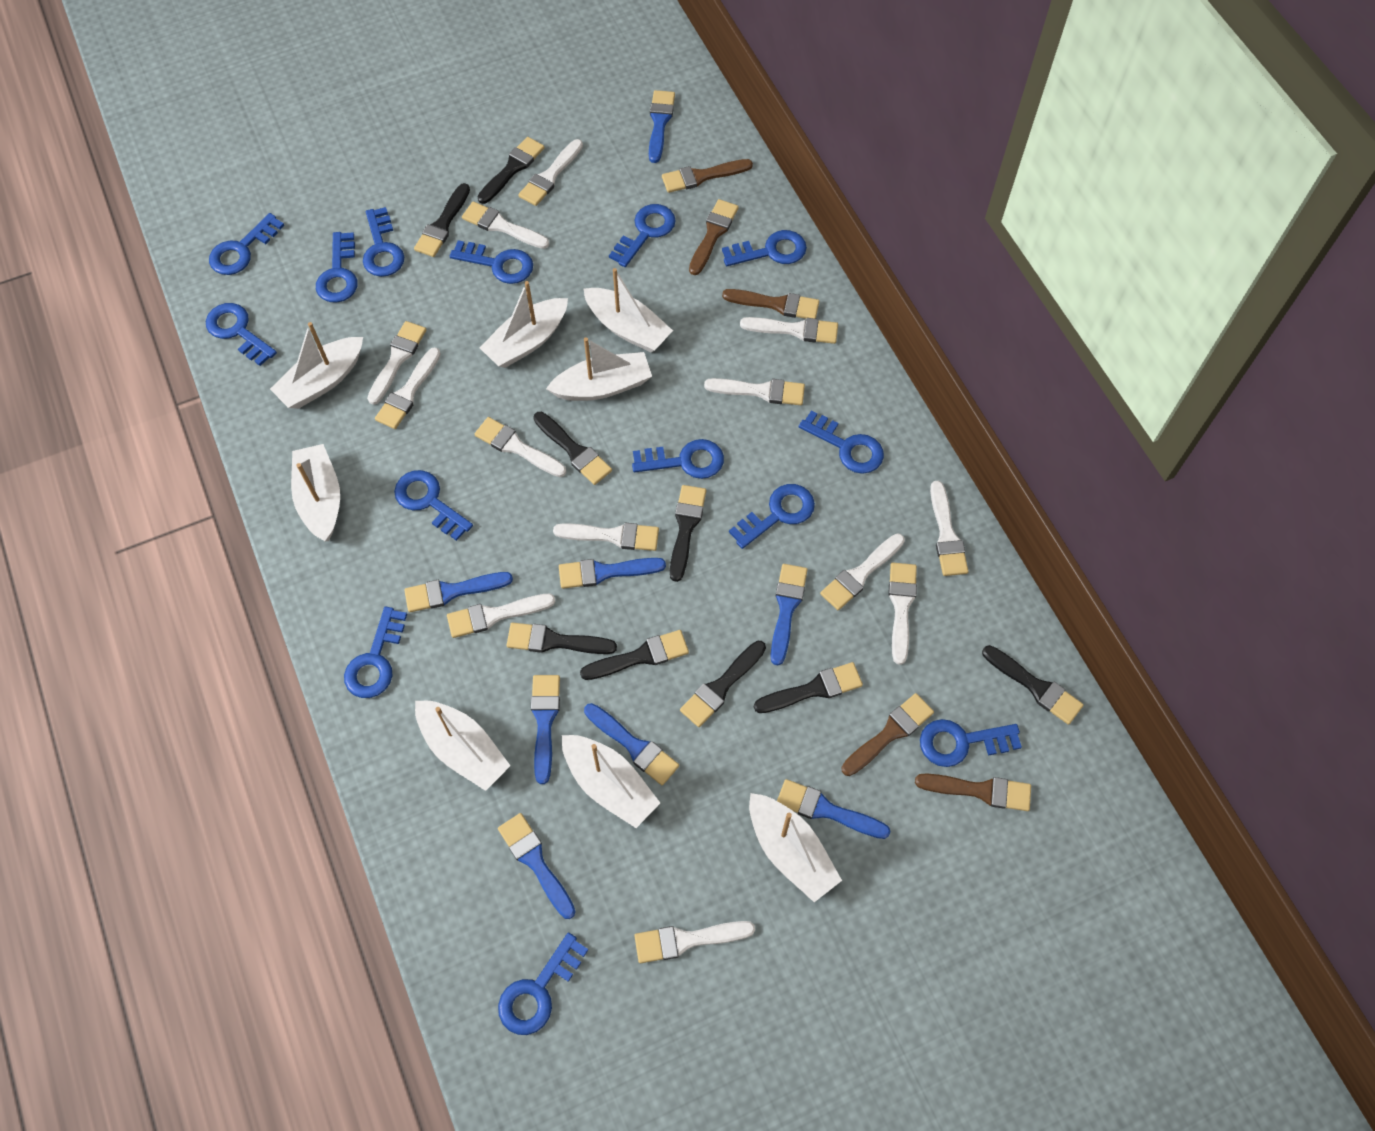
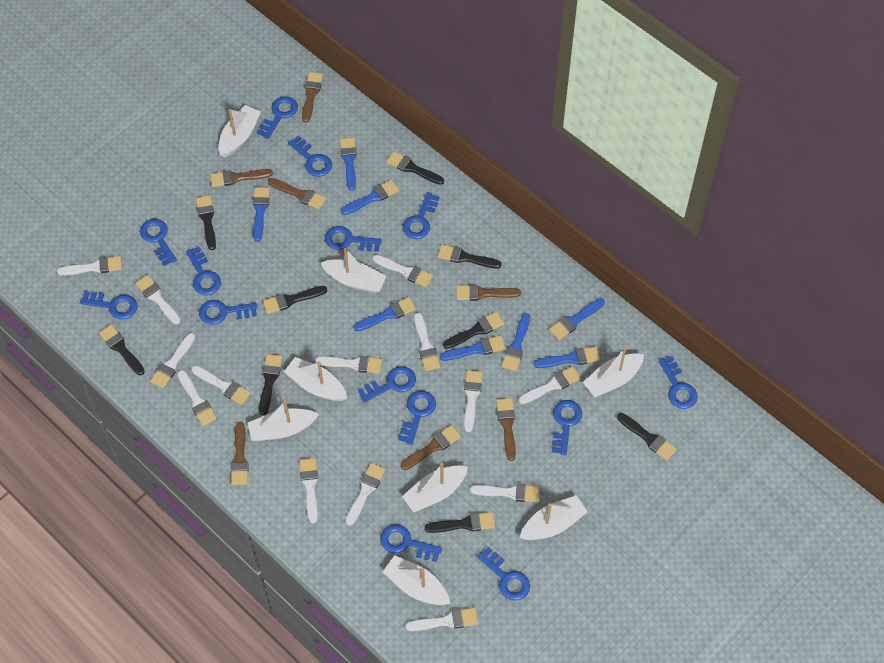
brown brush: [662,159,753,193] [689,199,739,275] [722,289,819,319] [841,693,934,776] [915,773,1031,811] = 5 -> [210,169,273,187] [231,422,249,485] [268,178,326,210] [302,72,323,123] [401,425,461,470] [456,285,521,301] [496,398,516,461] = 7
white brush: [367,321,426,405] [375,347,441,429] [447,594,556,638] [462,201,549,249] [475,417,566,477] [518,139,583,206] [553,523,659,551] [635,921,755,963] [704,378,805,405] [740,317,838,344] [820,533,905,610] [888,563,917,665] [930,481,968,576] = 13 -> [57,256,122,276] [135,275,181,324] [150,333,196,388] [177,370,217,426] [191,365,251,405] [300,458,318,523] [315,356,382,373] [346,463,386,526] [372,255,433,287] [405,608,478,631] [414,313,440,371] [464,370,483,432] [470,484,540,502] [519,366,581,404] = 14

